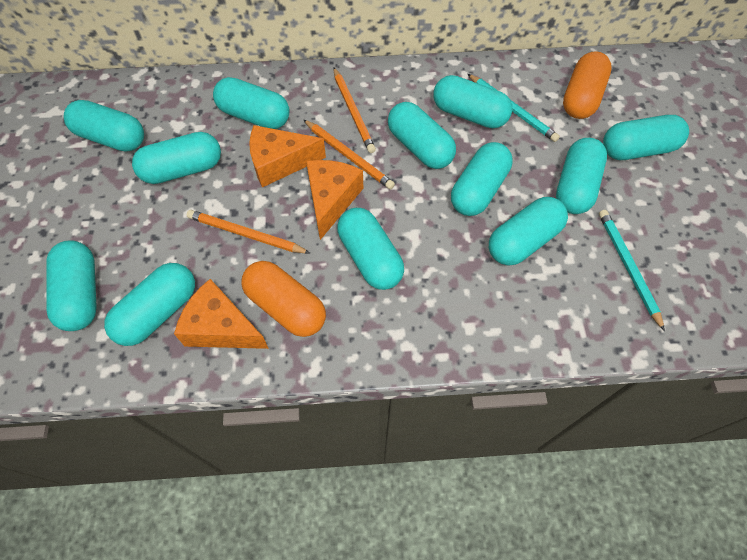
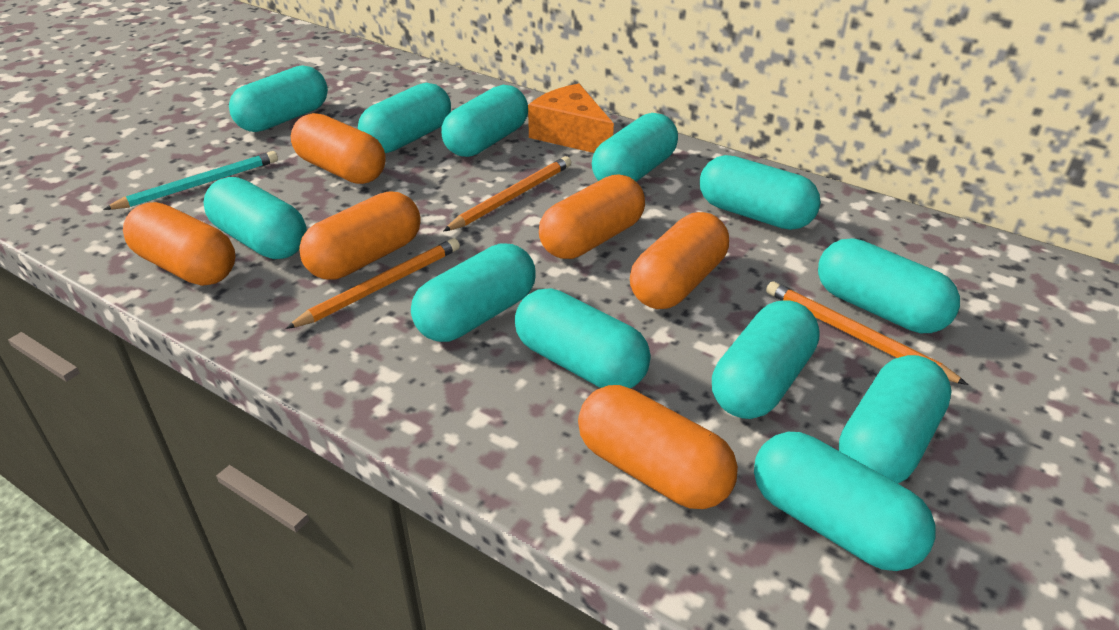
orange capsule: [241,261,326,337] [563,51,612,119] = 2 -> [123,202,236,286] [291,113,385,184] [299,191,421,280] [539,174,645,259] [578,385,738,509] [630,212,729,309] = 6
orange cheese: [174,279,269,349] [249,125,326,187] [306,160,363,240] = 3 -> [528,84,614,153] = 1
turquoise pencil: [468,74,560,142] [599,210,665,332] = 2 -> [103,151,278,210] = 1

